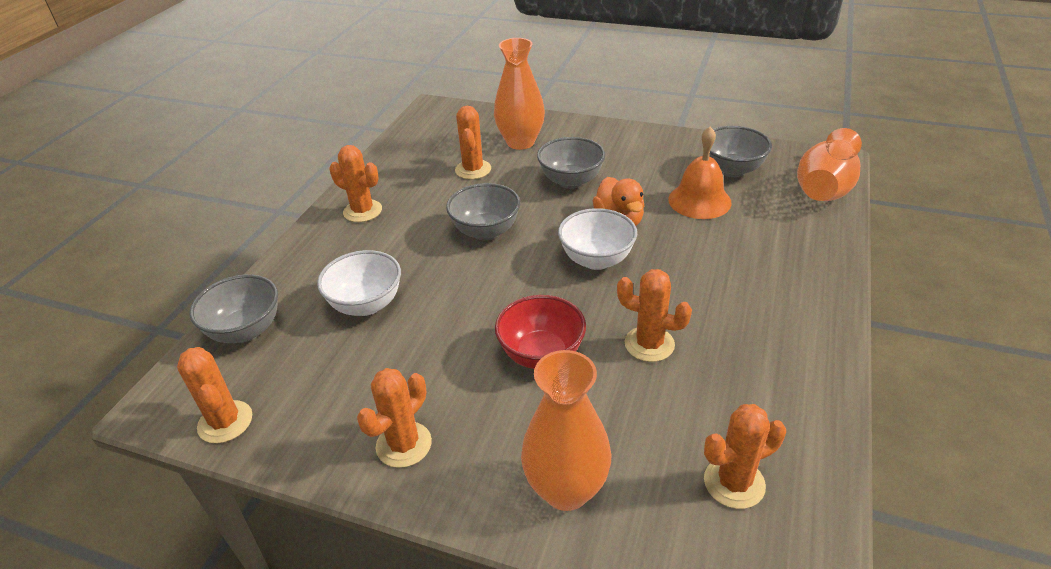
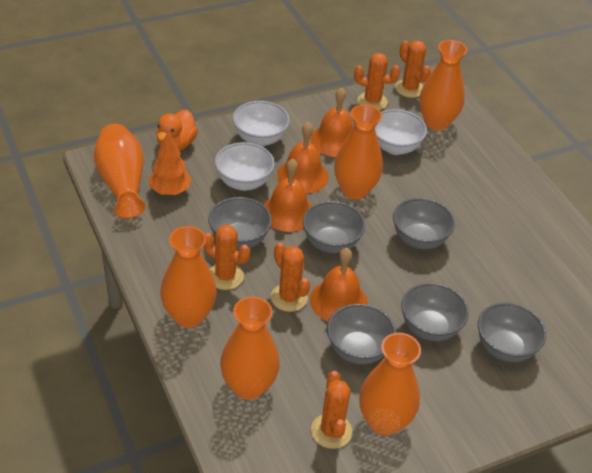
grey bowl: [189,274,278,343] [446,183,520,241] [537,137,605,189] [709,126,772,177] = 4 -> [208,197,272,249] [302,201,365,253] [327,304,396,364] [393,198,455,249] [401,283,469,341] [478,303,546,362] = 6
orange bell: [668,127,732,219] = 1 -> [264,159,312,232] [277,122,329,193] [310,87,353,157] [310,248,368,321] = 4
orange cactus: [177,347,252,443] [329,145,382,222] [357,368,432,468] [455,106,491,179] [617,269,692,362] [704,404,786,509] = 6 -> [203,225,250,290] [271,243,310,312] [311,371,352,449] [354,53,400,110] [395,40,431,98] = 5
orange tree: none = 0 -> [149,130,192,195] = 1
orange vase: [494,38,545,150] [521,350,611,511] [797,128,862,201] = 3 -> [94,124,146,218] [160,226,217,328] [220,296,280,400] [334,104,383,199] [359,333,421,436] [419,40,467,130] = 6
red bowl: [495,295,586,369] = 1 -> none = 0
white bowl: [317,250,401,316] [558,208,637,270] = 2 -> [215,142,275,191] [233,101,290,146] [375,109,427,155] = 3

